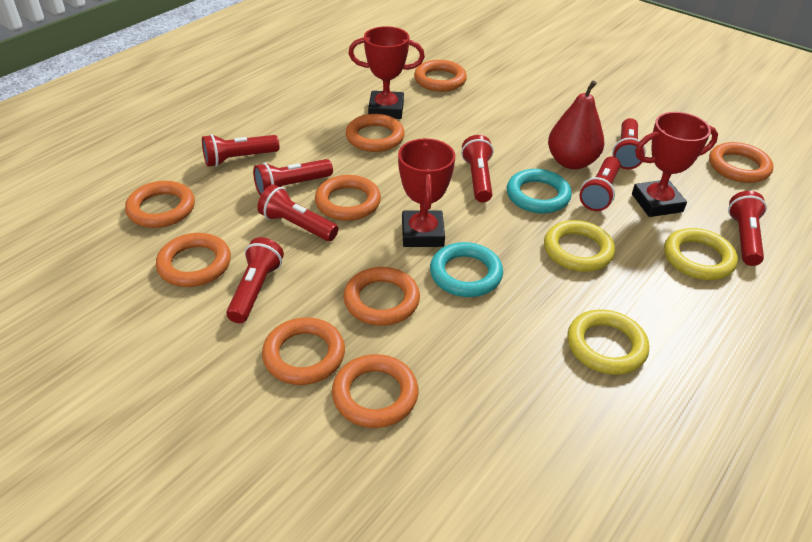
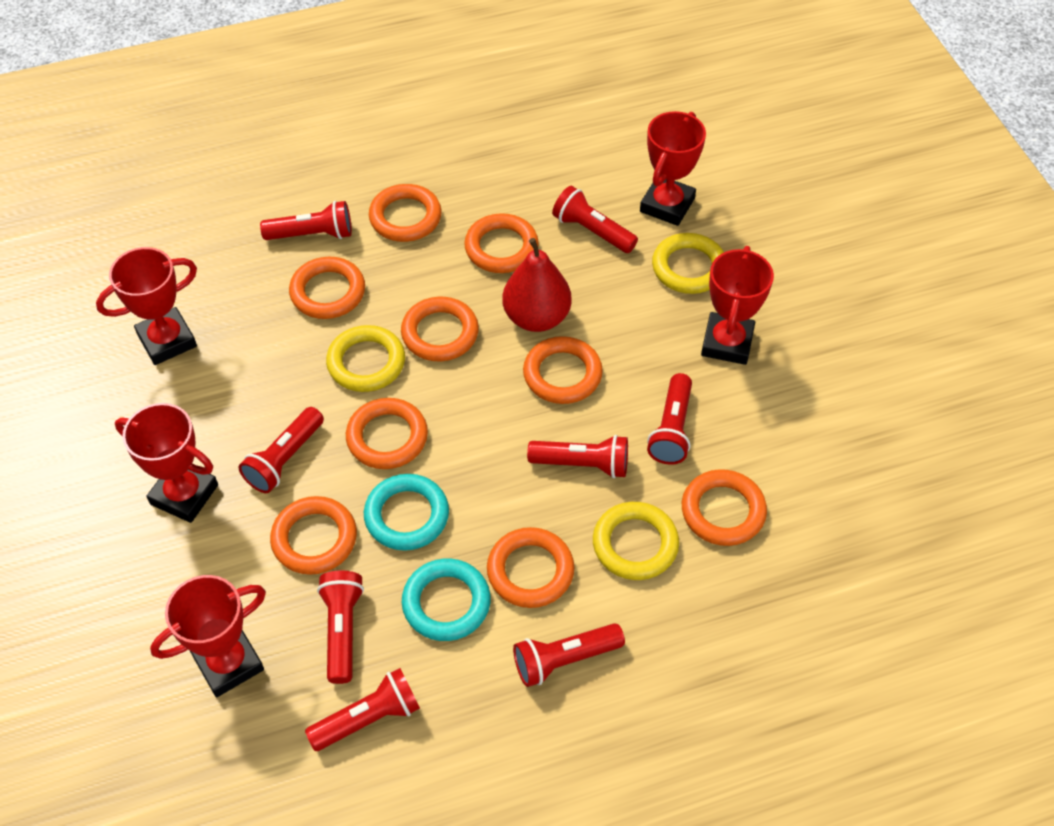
red trophy: [348,26,425,119] [398,138,455,247] [632,112,718,217] = 3 -> [96,247,197,365] [115,403,218,523] [150,575,266,697] [640,111,706,226] [701,246,774,365] = 5

